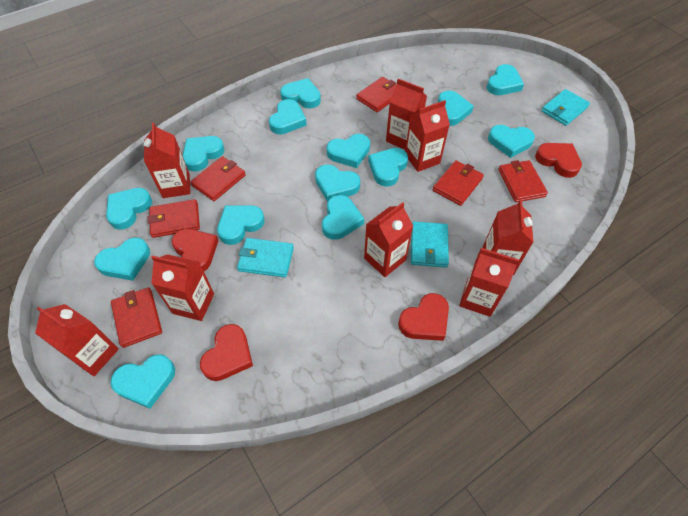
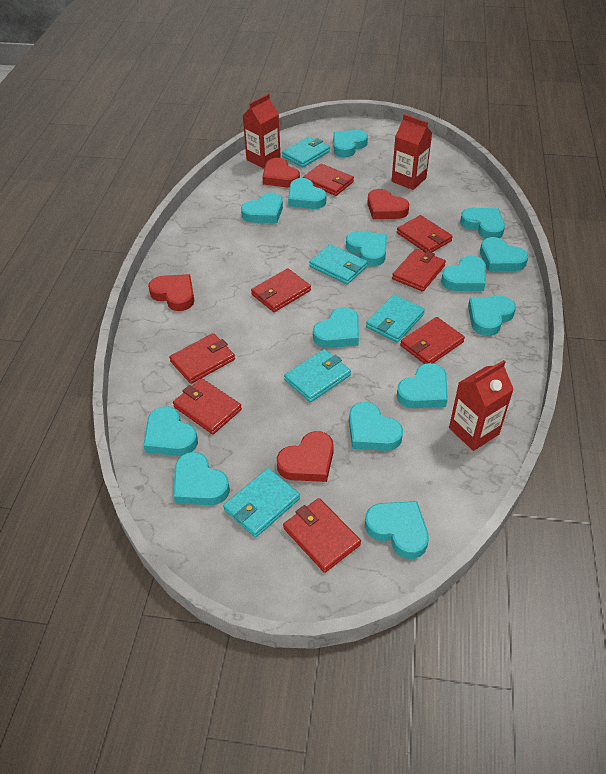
red carton: [35,304,119,376] [144,123,191,198] [151,254,214,321] [364,202,413,277] [386,78,427,150] [405,100,450,172] [459,248,519,317] [483,200,533,275] = 8 -> [242,94,281,169] [392,114,432,190] [449,360,514,451] = 3
red wallet: [111,287,162,348] [148,199,200,238] [190,156,246,201] [356,77,396,112] [432,160,484,206] [498,160,548,202] = 6 -> [169,333,235,384] [173,378,242,434] [251,268,311,312] [283,498,361,573] [303,164,354,196] [392,249,446,292] [397,215,453,252] [400,317,465,364] = 8
turquoise wallet: [237,238,294,277] [411,221,449,268] [541,89,590,126] = 3 -> [223,468,300,538] [282,136,330,167] [284,349,351,402] [309,244,368,284] [366,295,425,342] = 5

